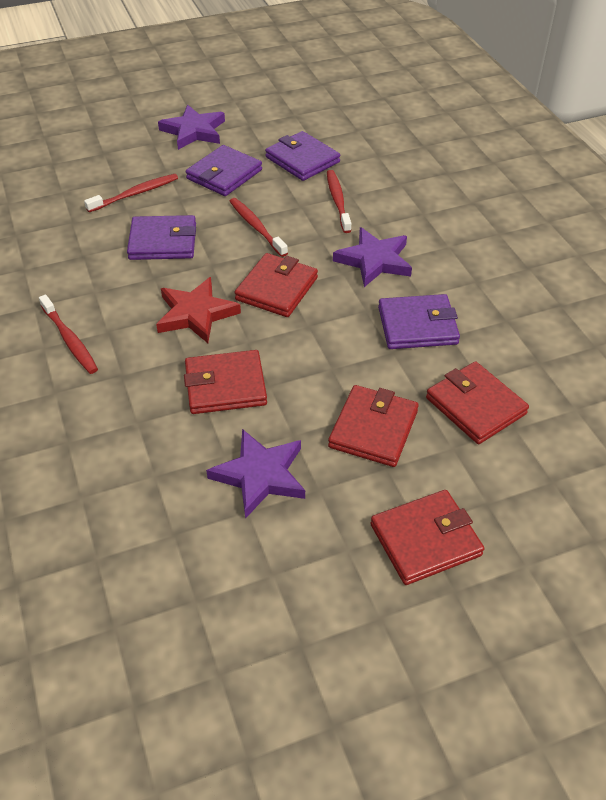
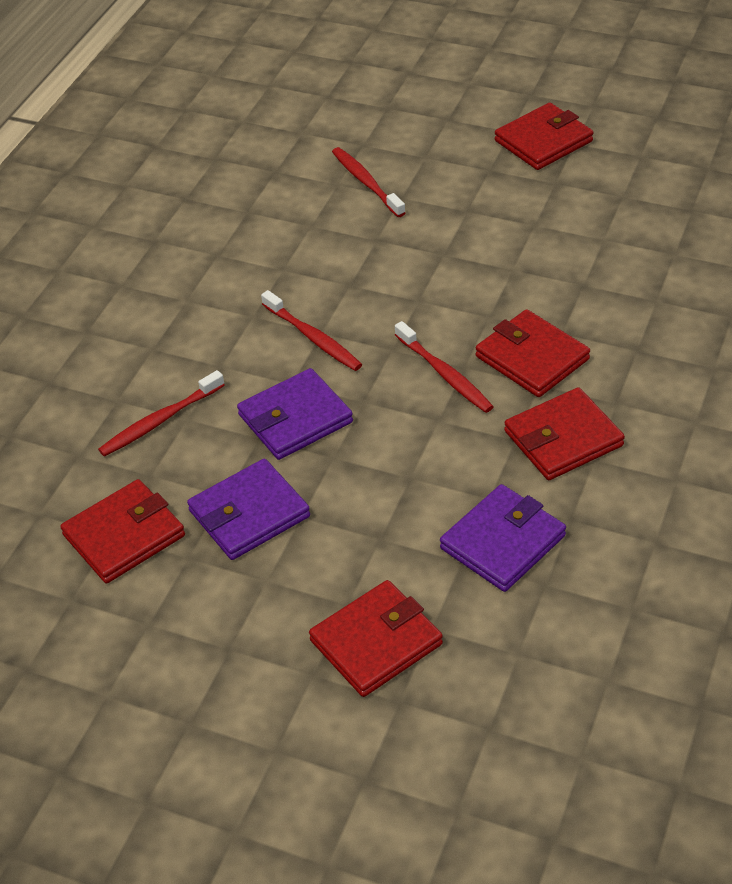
purple star: [158,105,225,150] [206,429,305,519] [333,227,412,287] = 3 -> none = 0
purple wallet: [127,215,196,260] [186,145,262,196] [265,131,340,181] [378,294,460,349] = 4 -> [187,459,310,560] [237,368,353,460] [440,484,566,592] = 3
red star: [156,277,241,343] = 1 -> none = 0

